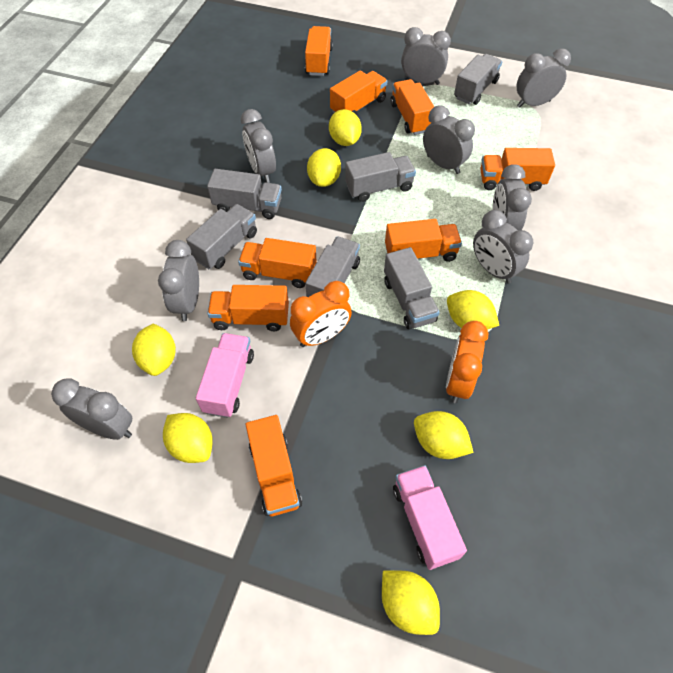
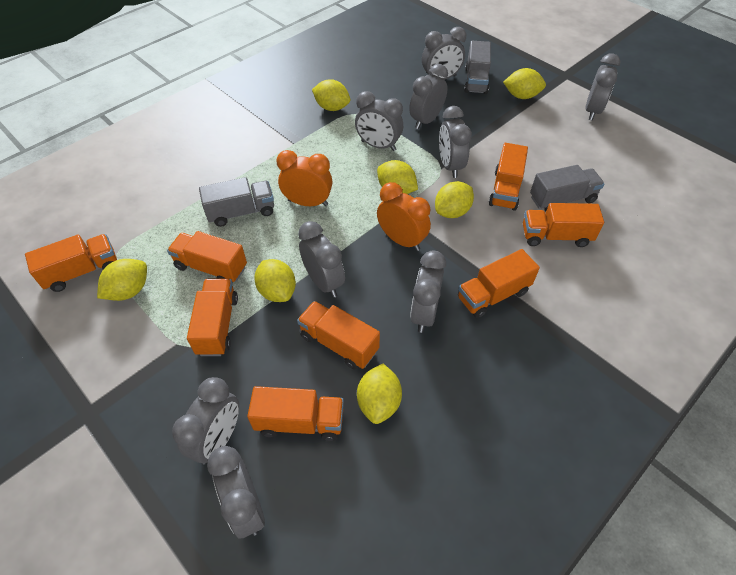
grey clock: [51,379,132,440] [158,240,199,321] [241,109,276,183] [401,27,451,85] [423,105,475,174] [473,210,533,284] [493,164,532,230] [517,48,571,108] = 8 -> [172,377,239,464] [207,446,265,538] [298,221,345,298] [355,91,403,151] [409,64,448,129] [410,250,446,333] [422,27,466,80] [439,106,472,178] [585,53,621,120] = 9
grey truck: [186,204,257,269] [207,169,282,219] [305,236,360,297] [345,152,416,202] [384,247,440,329] [454,54,502,105] = 6 -> [199,177,274,227] [464,41,491,94] [530,165,604,211] = 3
pink truck: [196,333,254,418] [393,465,467,570] = 2 -> none = 0

